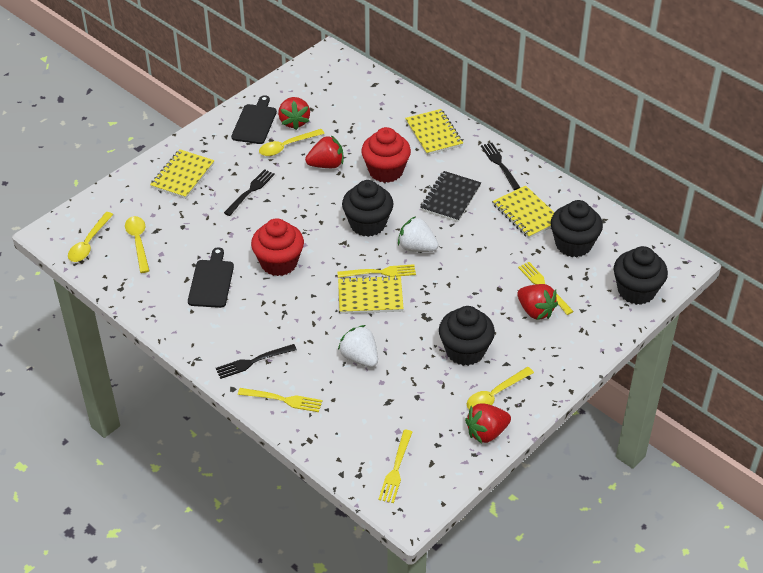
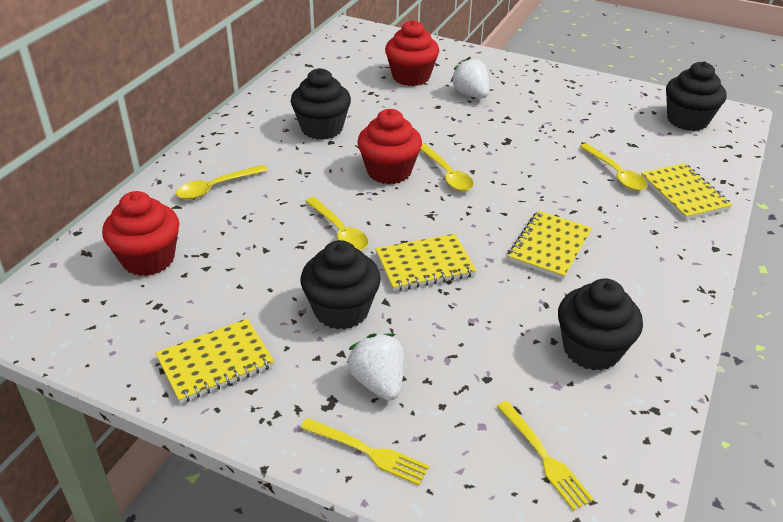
black cutting board: [188,247,234,308] [231,95,277,144] = 2 -> none = 0
black fork: [216,344,297,379] [224,169,275,216] [481,143,521,190] = 3 -> none = 0
black notebook: [420,171,481,222] = 1 -> none = 0
red cupcake: [251,218,304,276] [361,127,411,183] = 2 -> [102,191,180,276] [357,109,422,184] [385,20,439,86] = 3
red strawberry: [278,97,310,130] [305,135,343,168] [465,403,511,444] [517,284,558,320] = 4 -> none = 0
yellow fork: [238,388,322,412] [337,264,416,278] [378,429,412,503] [518,262,574,315] = 4 -> [301,418,430,485] [497,401,594,511] = 2

